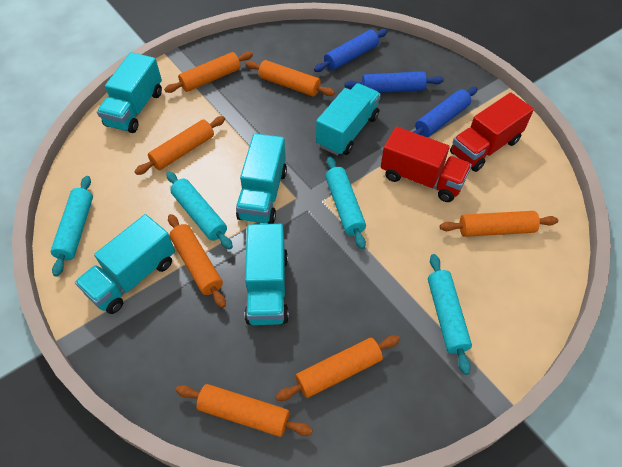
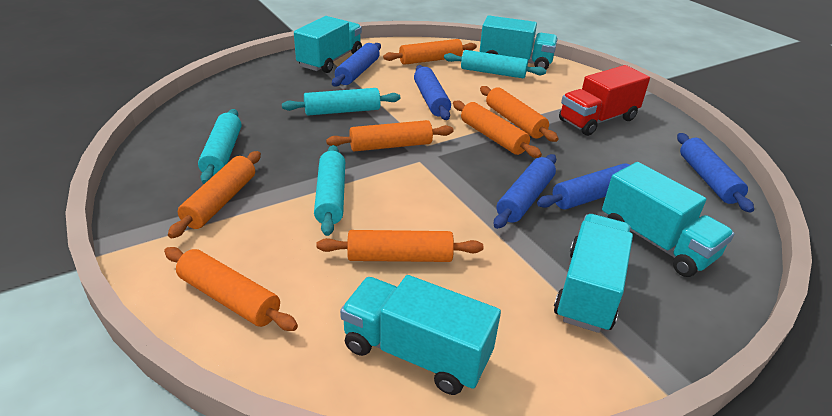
blue rolling pin: [314,29,388,72] [344,71,444,93] [413,87,478,137] = 3 -> [332,43,381,86] [414,65,451,120] [494,154,556,229] [537,163,630,210] [677,133,754,213] = 5
red truck: [381,127,472,202] [450,93,534,172] = 2 -> [559,65,650,136] = 1

